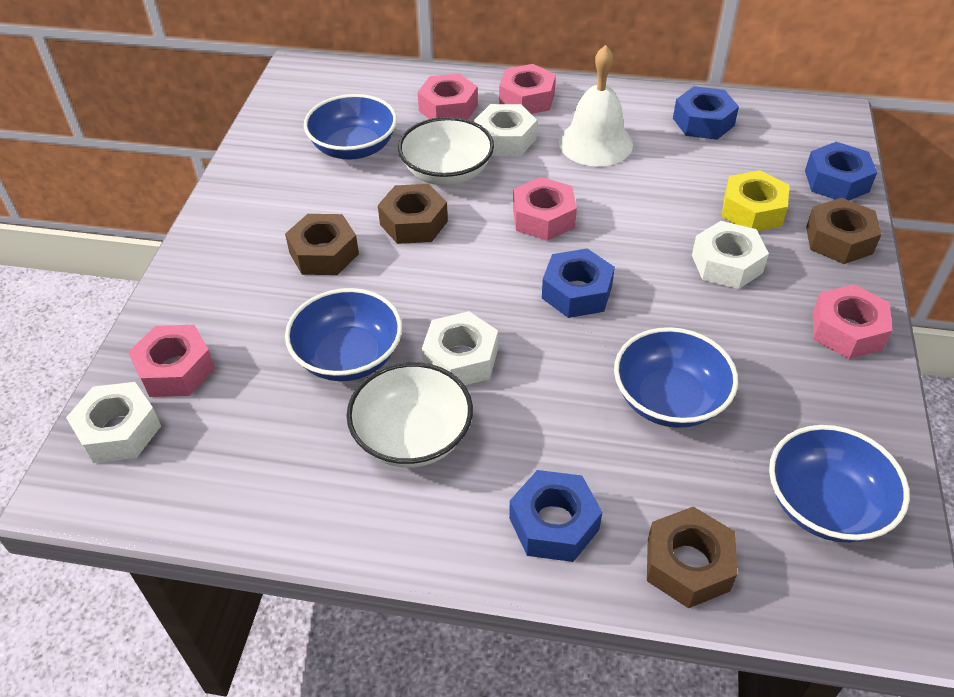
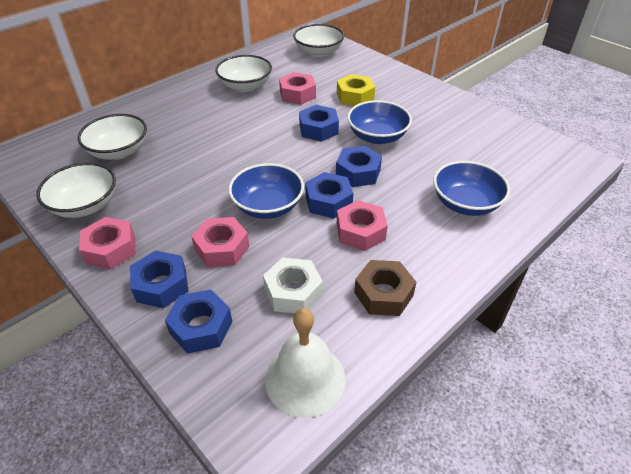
blue bowl: [285,288,402,381] [304,94,397,160] [614,327,738,428] [769,425,910,543] = 4 -> [228,163,304,219] [347,100,412,144] [433,161,510,216] = 3
blue nut: [509,470,602,562] [542,248,615,318] [673,86,739,140] [805,142,877,200] = 4 -> [130,250,188,308] [165,290,232,354] [299,105,339,142] [305,172,353,218] [336,146,382,187] = 5
brown nut: [285,214,359,275] [378,184,448,244] [647,507,737,608] [806,198,882,264] = 4 -> [354,260,416,316] = 1
pink nut: [128,325,215,397] [418,73,478,119] [499,64,556,114] [513,177,577,241] [813,284,892,359] = 5 -> [79,217,136,269] [191,217,249,267] [279,72,316,105] [337,200,388,251] = 4
white bowl: [347,362,473,467] [398,117,494,185] = 2 -> [36,163,116,218] [78,114,147,160] [215,55,272,92] [293,24,344,57] = 4
white nut: [66,382,161,463] [422,311,498,385] [474,104,537,156] [692,221,769,289] = 4 -> [263,257,323,313] = 1

